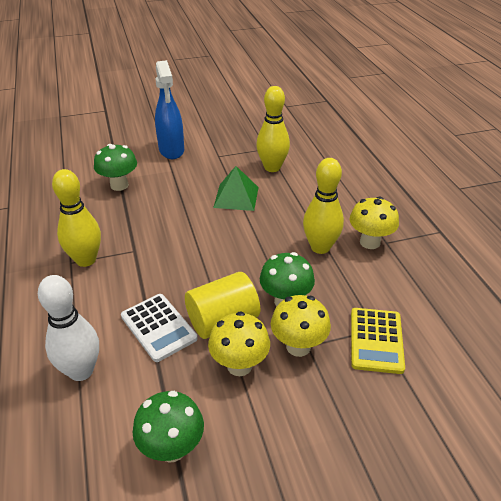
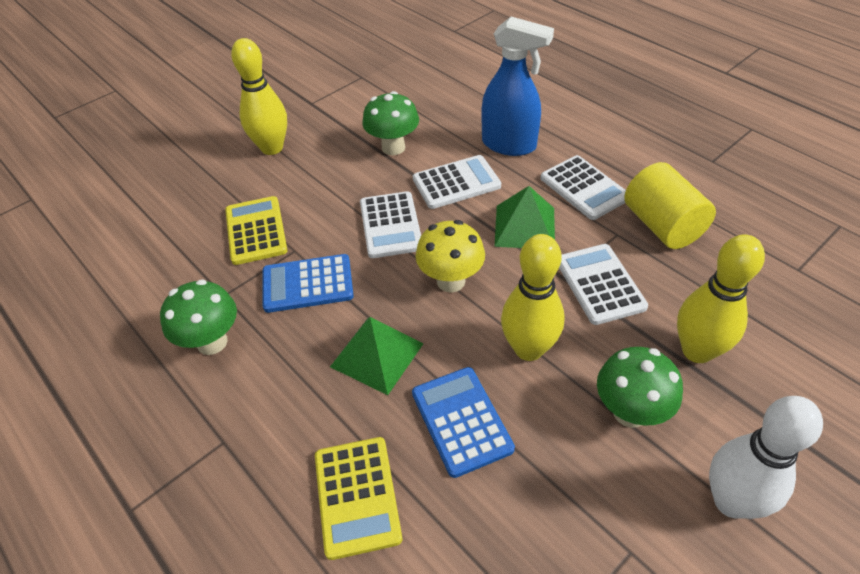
blue calculator: none = 0 -> [262,254,354,313] [412,367,515,478] = 2
green pyramid: [213,166,259,211] = 1 -> [330,317,423,395] [494,186,555,248] = 2
white calculator: [121,294,198,362] = 1 -> [360,191,421,258] [413,155,501,209] [541,155,626,220] [559,244,648,325] = 4
yellow calculator: [351,308,405,374] = 1 -> [225,196,287,265] [315,437,402,560] = 2
yellow mushroom: [208,311,270,376] [271,295,331,357] [350,197,399,249] = 3 -> [415,220,485,292] = 1

